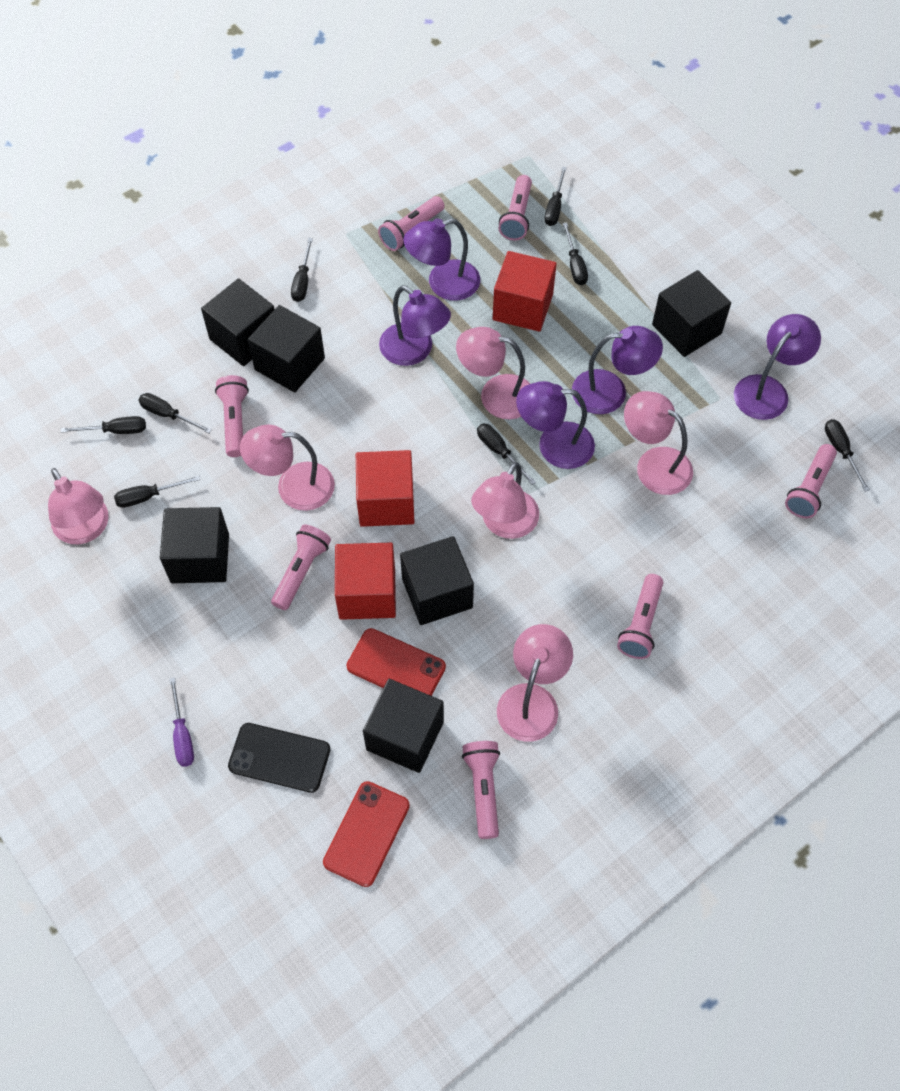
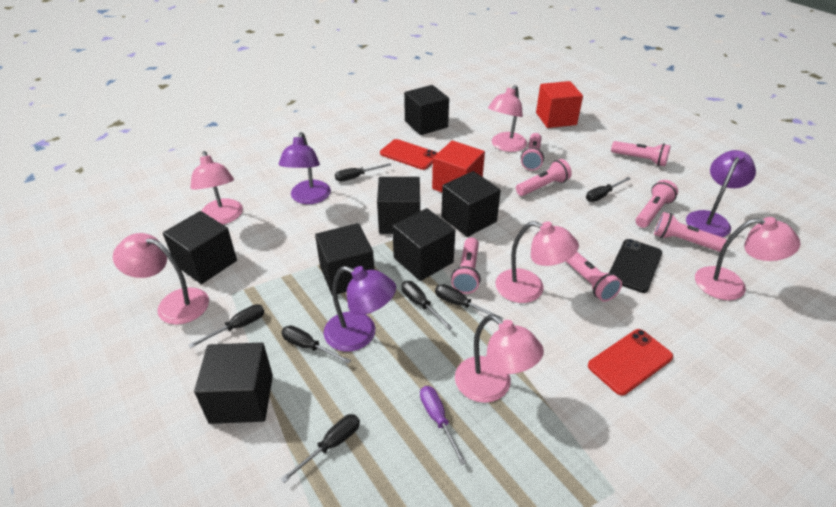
black cube: [160,507,229,583] [201,278,275,366] [248,305,325,393] [363,679,444,773] [400,536,474,625] [652,270,731,357] = 6 -> [163,211,237,284] [194,343,273,424] [315,223,374,295] [377,177,420,234] [392,208,455,281] [404,85,449,135] [441,171,501,237] = 7
black screwdriver: [61,416,146,434] [114,476,200,508] [139,393,211,433] [291,238,313,302] [477,423,536,485] [544,167,567,226] [563,223,588,285] [825,419,870,492] = 8 -> [188,304,264,348] [281,326,351,364] [281,414,360,483] [335,163,391,181] [402,281,453,330] [435,284,503,320] [586,177,631,202] = 7
purple lamp: [379,285,451,366] [403,218,480,301] [516,381,595,469] [572,326,663,414] [734,314,821,420] = 5 -> [279,132,331,204] [324,266,396,351] [686,150,756,237] = 3
red cube: [335,543,396,620] [356,450,415,527] [493,251,557,332] = 3 -> [432,141,485,192] [536,81,583,128] = 2

